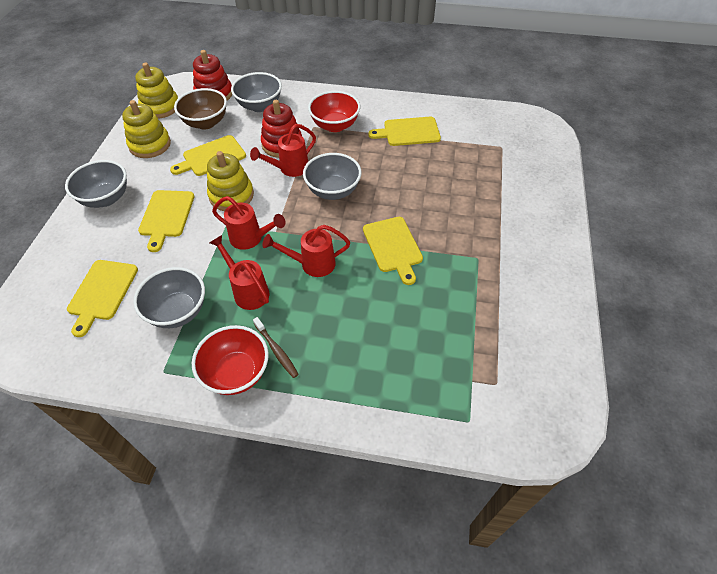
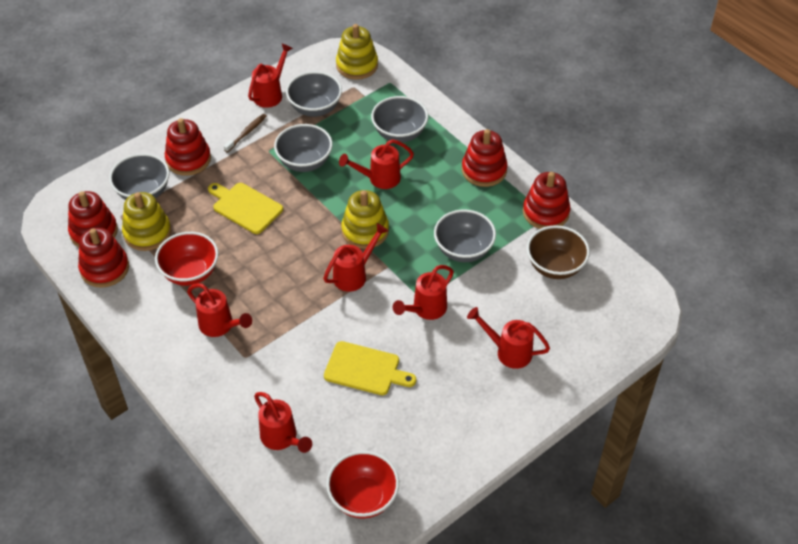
grey bowl: [65,160,127,208] [133,267,205,328] [231,72,282,112] [303,153,361,200] = 4 -> [109,153,170,200] [274,124,333,172] [286,71,342,117] [371,96,428,142] [434,210,496,262] = 5
red stacking toy: [193,50,232,101] [261,100,302,158] = 2 -> [68,191,118,247] [78,228,129,288] [165,118,211,176] [462,129,508,187] [523,172,571,229] = 5
red watering can: [210,235,269,310] [212,196,285,250] [250,124,316,177] [262,225,350,277] = 4 -> [187,283,252,337] [248,44,293,108] [254,392,312,453] [323,223,388,292] [339,139,414,189] [393,265,454,320] [467,307,550,369] = 7
yellow cutting board: [67,260,138,337] [138,190,194,252] [170,135,246,176] [363,217,423,285] [368,117,441,146] = 5 -> [208,183,283,234] [324,341,416,395] = 2

